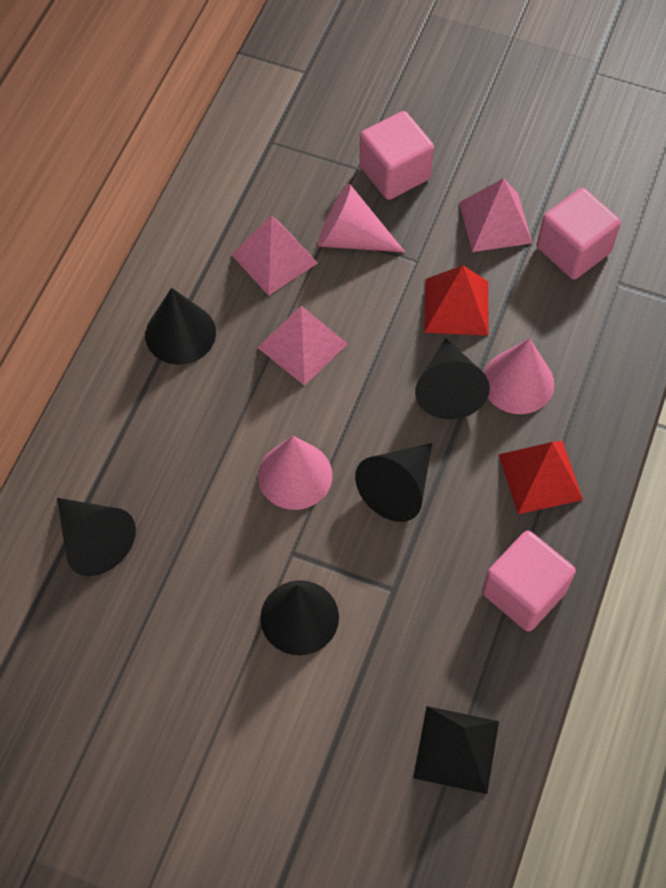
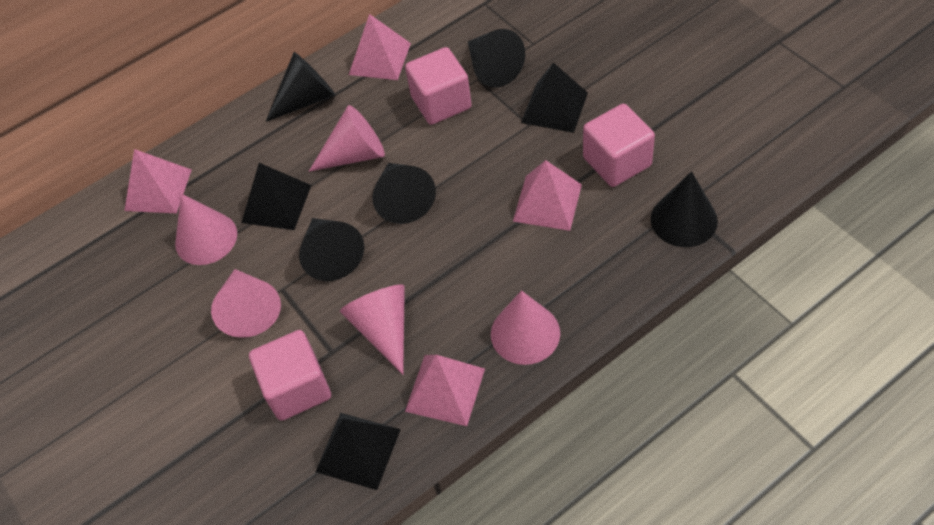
black pyramid: [413,706,499,794] = 1 -> [241,163,311,230] [316,413,401,490] [521,62,588,133] = 3
pink cone: [258,436,332,510] [318,184,405,252] [483,338,554,414] = 3 -> [175,194,237,265] [211,269,281,338] [309,105,385,172] [340,285,405,375] [491,290,560,365] = 5
pink pyramid: [231,215,318,296] [257,306,348,386] [459,178,532,252] = 3 -> [124,149,192,213] [349,14,411,80] [405,355,485,426] [513,160,582,231] = 4
red pyramid: [424,265,488,335] [499,441,583,514] = 2 -> none = 0

